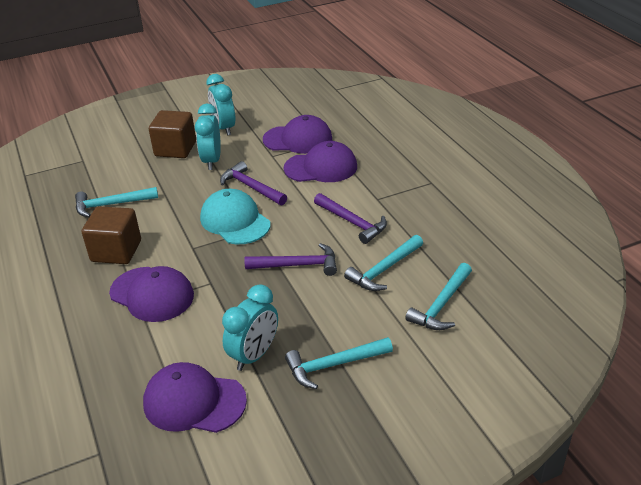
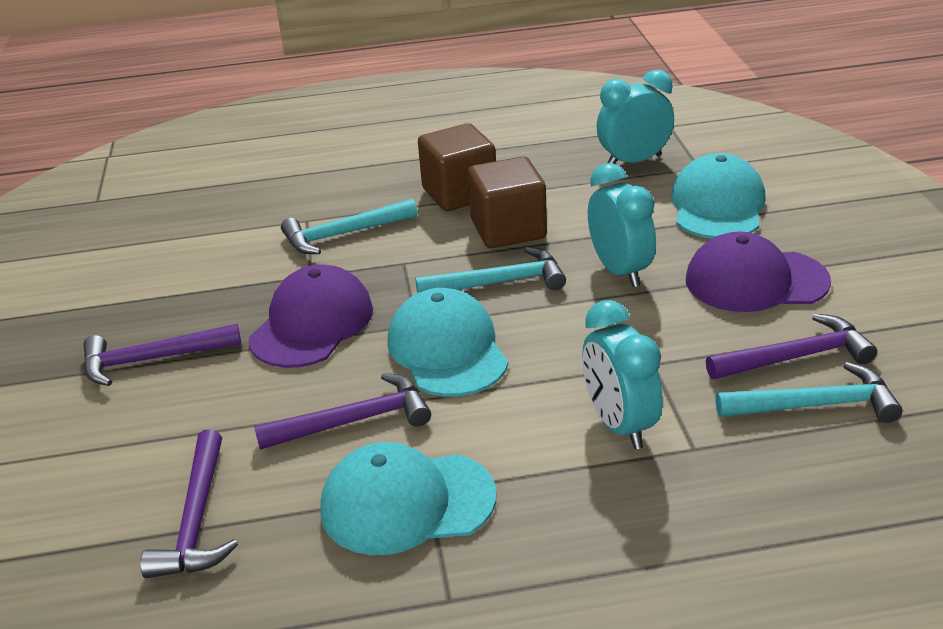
purple cap: [109,266,194,322] [143,362,247,433] [263,115,332,154] [284,141,357,182] = 4 -> [249,264,373,368] [686,232,831,312] = 2
purple hammer: [220,161,287,205] [244,243,337,276] [314,193,387,244] = 3 -> [83,324,241,386] [140,429,238,578] [254,373,431,450] [706,314,877,379] = 4
turquoise cap: [200,189,270,244] = 1 -> [320,442,496,555] [387,288,508,397] [671,153,766,238] = 3
turquoise hammer: [75,187,158,217] [285,337,393,389] [344,235,423,291] [405,263,472,330] = 4 -> [281,199,417,254] [415,247,566,293] [716,362,902,423] = 3

